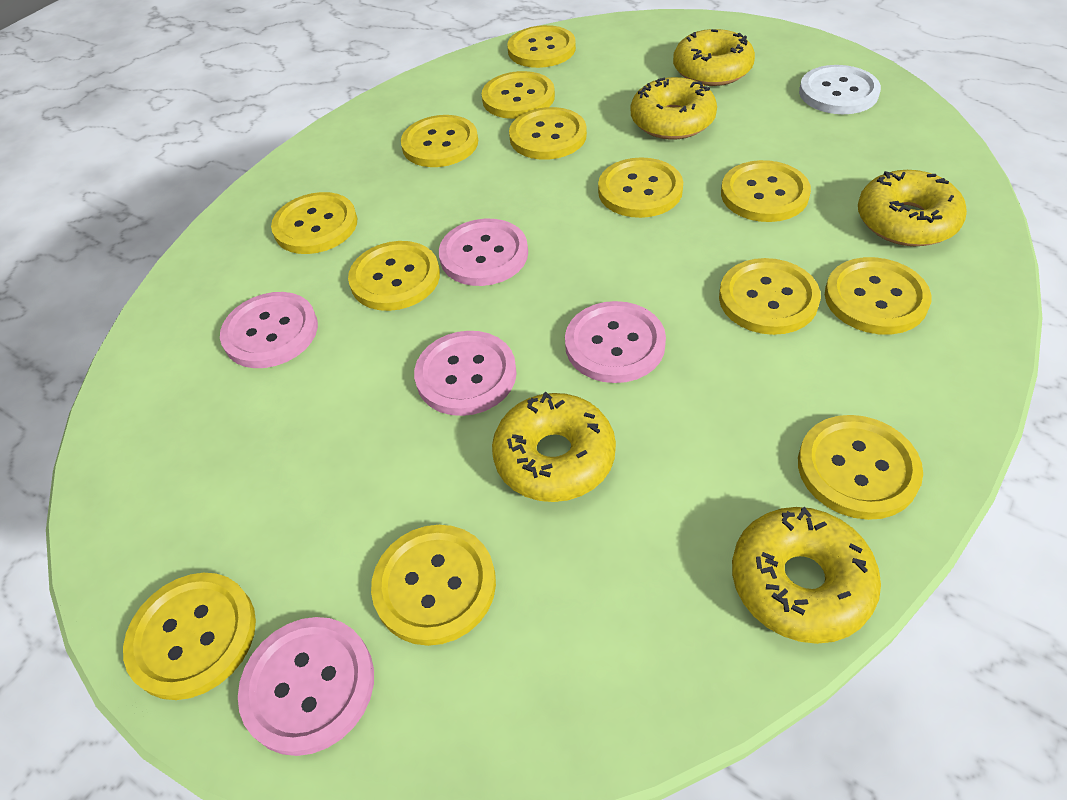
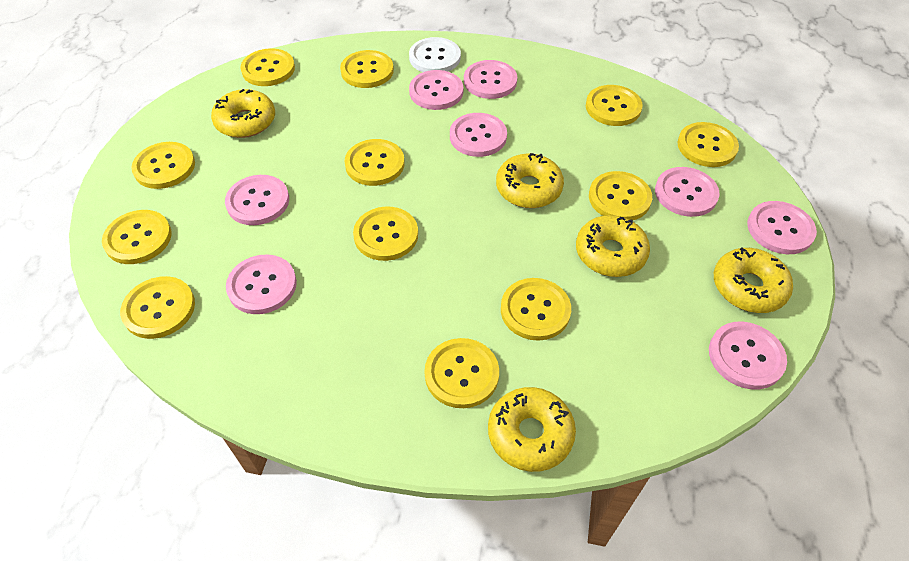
pink button: [220,292,318,368] [238,617,374,756] [414,331,517,416] [439,219,528,286] [565,301,666,383] = 5 -> [225,175,289,225] [226,254,297,314] [409,70,463,110] [450,113,507,157] [464,60,517,99] [655,167,719,217] [709,322,787,390] [747,201,817,254] = 8
yellow button: [123,573,256,700] [271,192,357,254] [348,241,440,311] [371,525,496,646] [401,115,478,167] [482,71,555,119] [507,25,576,68] [509,107,587,160] [598,157,683,218] [719,258,821,335] [721,160,811,222] [798,415,923,520] [825,257,931,335] = 13 -> [102,210,172,264] [120,276,195,339] [131,142,195,189] [241,48,295,86] [340,50,394,88] [344,139,405,186] [353,207,418,261] [424,338,499,408] [501,278,571,341] [586,85,642,126] [589,171,652,220] [678,122,739,167] = 12

